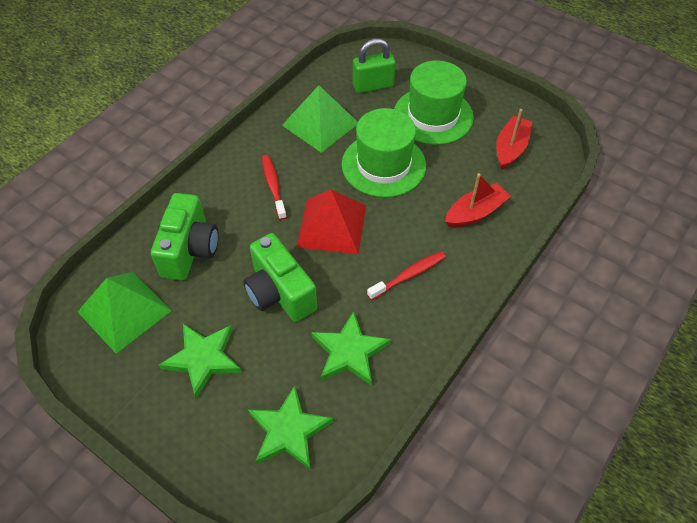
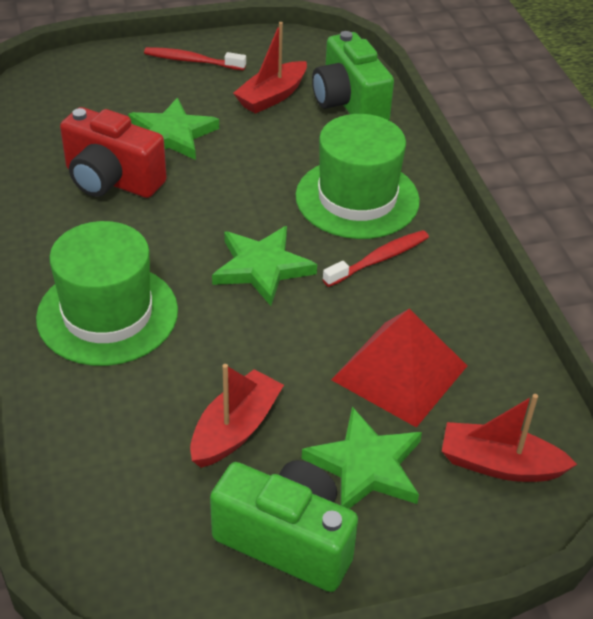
green padlock: [353,39,396,93] = 1 -> none = 0
green pyramid: [78,272,172,354] [282,85,358,153] = 2 -> none = 0
red boat: [445,173,511,228] [496,109,532,169] = 2 -> [190,364,284,468] [233,22,307,114] [442,394,577,482] = 3
red camera: none = 0 -> [60,107,167,198] = 1

